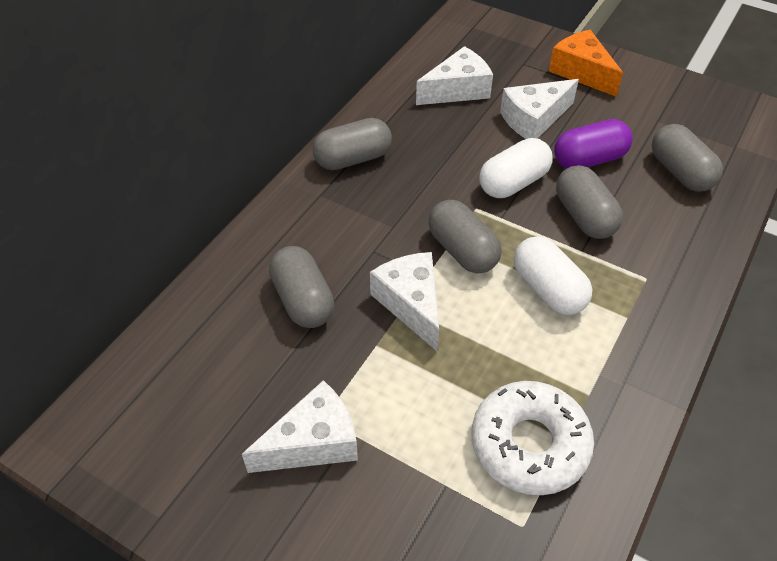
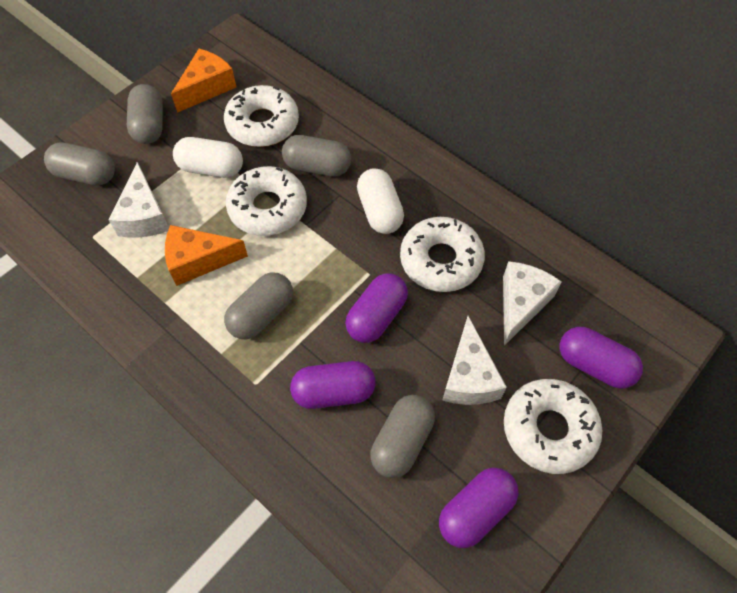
orange cheese: [549,30,623,97] = 1 -> [165,225,248,286] [171,49,236,113] = 2
purple capsule: [554,119,633,169] = 1 -> [290,361,376,409] [345,273,408,343] [439,467,519,548] [560,327,643,388] = 4
white cheese: [242,380,358,473] [370,252,439,351] [416,46,493,105] [500,79,579,139] = 4 -> [108,162,169,238] [442,316,507,405] [503,261,562,346] = 3
white donut: [472,381,594,495] = 1 -> [224,85,299,147] [226,166,307,236] [400,217,485,292] [504,379,602,474] = 4

